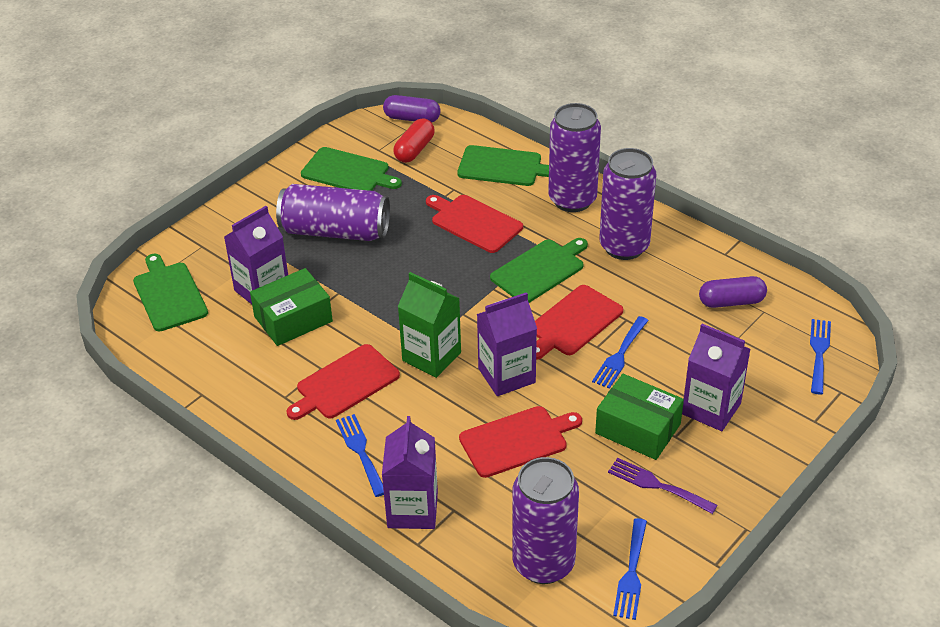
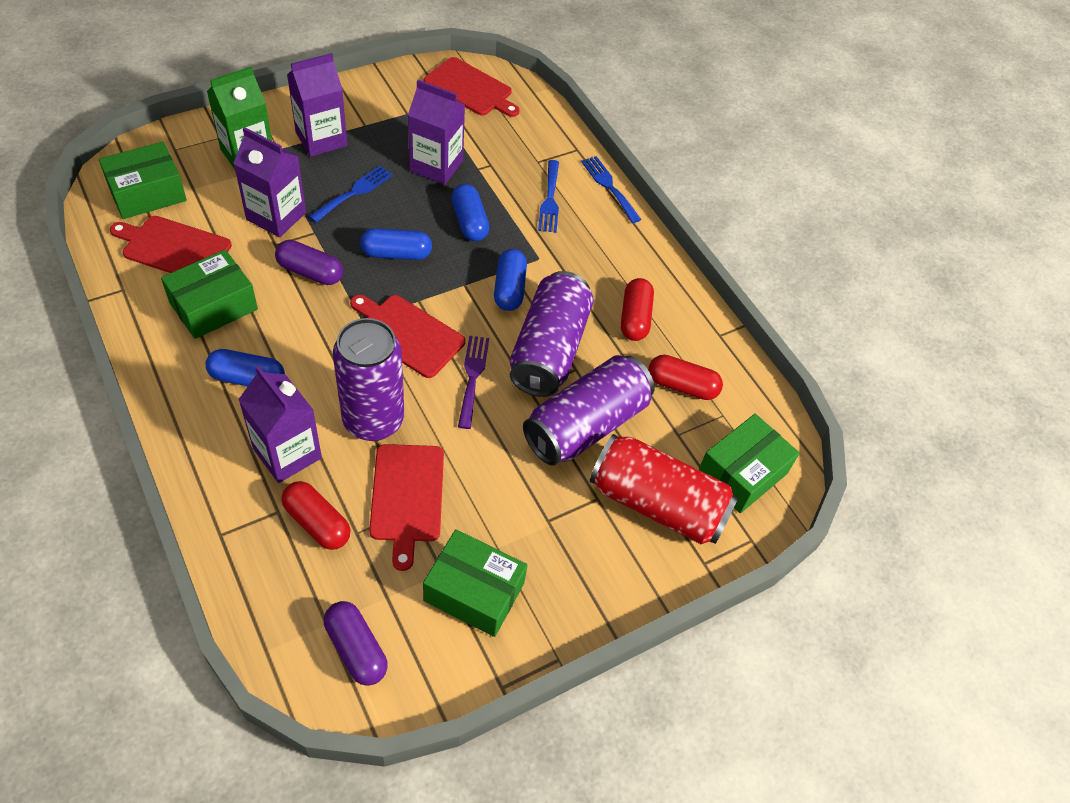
blue capsule: none = 0 -> [205,349,285,386] [360,228,432,260] [451,184,490,241] [494,249,527,311] = 4
blue fork: [336,414,384,497] [592,316,649,389] [613,518,647,620] [810,319,831,394] = 4 -> [309,166,393,222] [538,160,559,233] [581,156,641,223] = 3
green box: [250,268,333,346] [595,374,684,460] = 2 -> [99,142,187,219] [161,249,258,339] [423,529,528,637] [698,414,800,513] = 4
green cutting board: [133,254,208,331] [301,147,402,191] [457,145,549,186] [490,238,588,303] = 4 -> none = 0
purple can: [276,184,390,241] [512,457,579,584] [548,103,601,212] [599,148,657,260] = 4 -> [333,318,405,441] [510,271,594,397] [523,355,655,466] = 3
red can: none = 0 -> [590,434,738,544] = 1
red capsule: [393,118,435,163] = 1 -> [282,481,351,550] [621,278,654,341] [648,355,723,400] = 3

